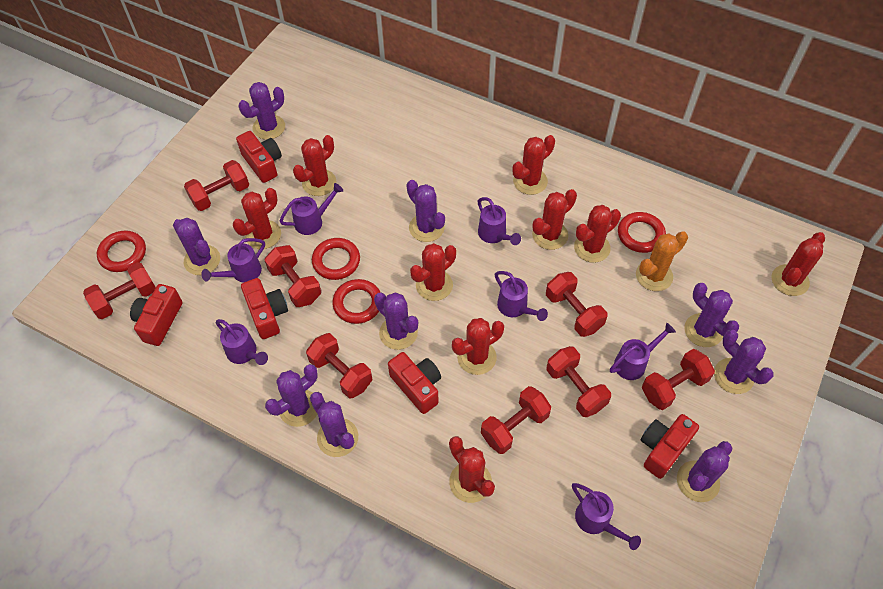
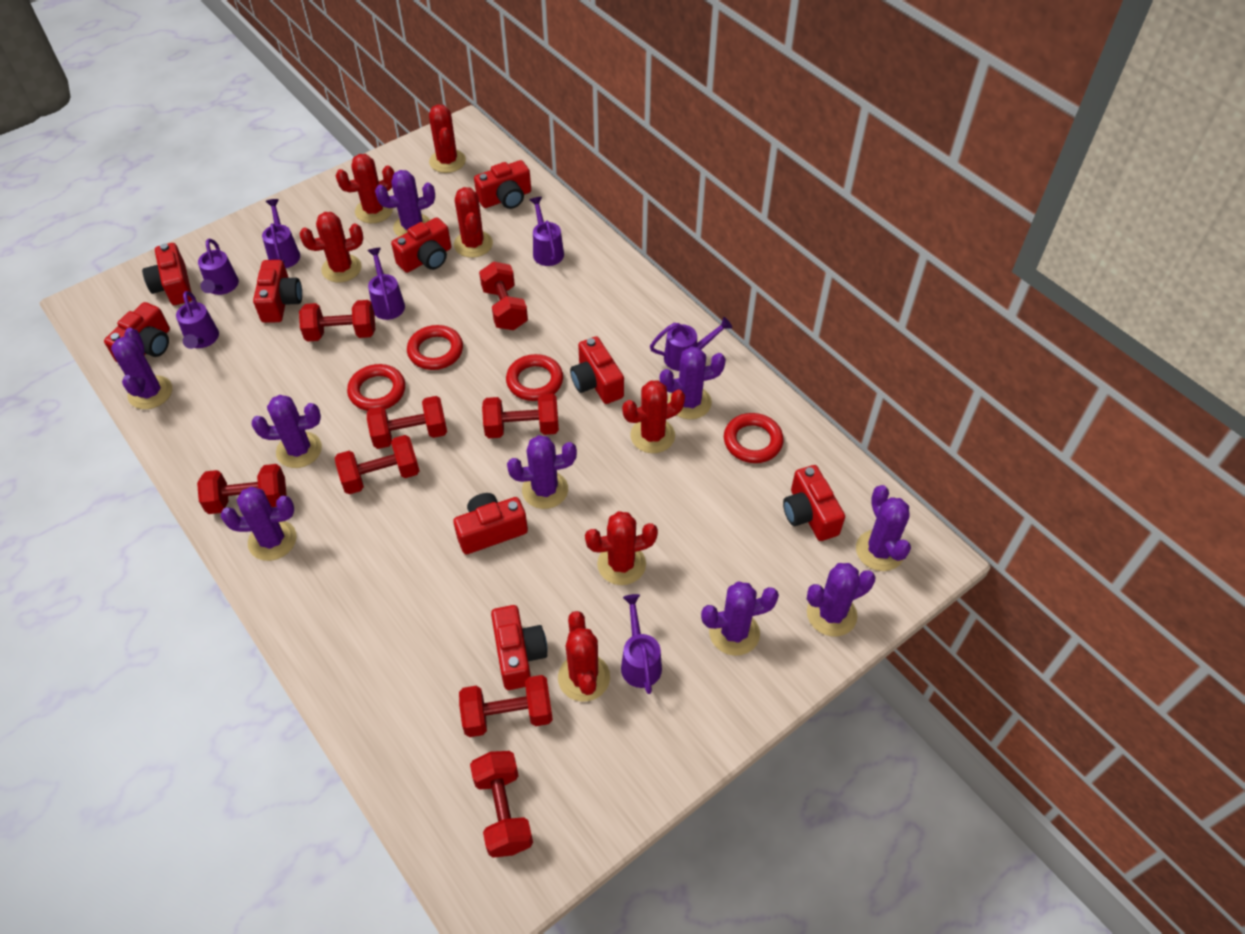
orange cactus: [636,231,688,291] = 1 -> none = 0
red cactus: [233,188,281,249] [293,135,336,196] [410,243,456,301] [449,436,495,503] [452,318,504,375] [513,135,555,195] [532,189,577,250] [574,205,621,263] [771,232,825,296] = 9 -> [300,212,363,282] [335,154,394,223] [429,104,466,173] [454,187,493,258] [558,611,610,702] [585,511,658,585] [622,380,685,453] = 7
red camera: [130,284,183,346] [236,131,282,183] [241,278,288,339] [388,352,441,414] [641,414,699,479] = 5 -> [104,302,170,363] [142,243,192,305] [253,260,302,323] [391,217,451,273] [453,493,528,554] [474,160,531,209] [491,605,547,690] [570,336,624,404] [783,465,845,541] = 9

